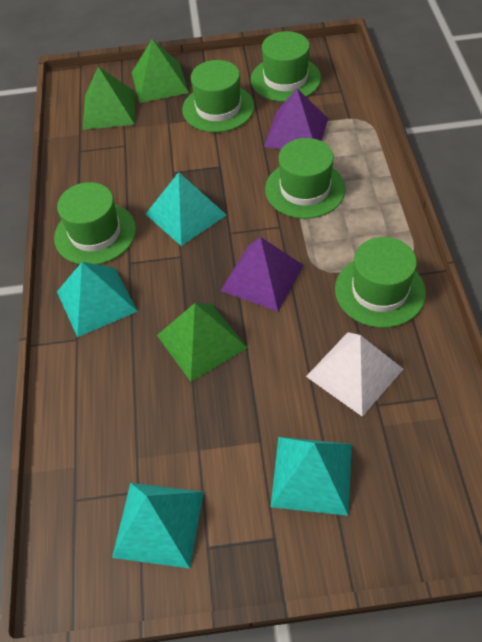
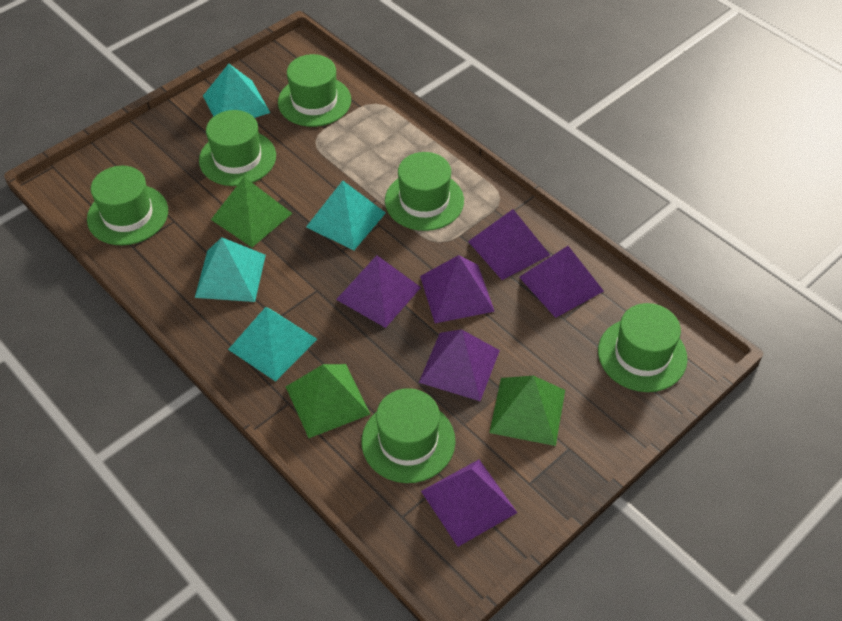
green hat: [54,182,136,265] [182,60,255,132] [251,31,321,102] [265,138,346,219] [335,237,426,328] = 5 -> [87,166,168,245] [199,110,276,186] [278,54,351,127] [362,388,456,483] [385,152,464,231] [598,303,687,392] = 6
purple pyramid: [221,237,304,312] [264,89,328,149] = 2 -> [336,255,421,328] [419,329,500,401] [420,255,495,323] [421,460,517,547] [468,209,550,280] [519,246,604,318] = 6
white pyramid: [306,332,403,417] = 1 -> none = 0

